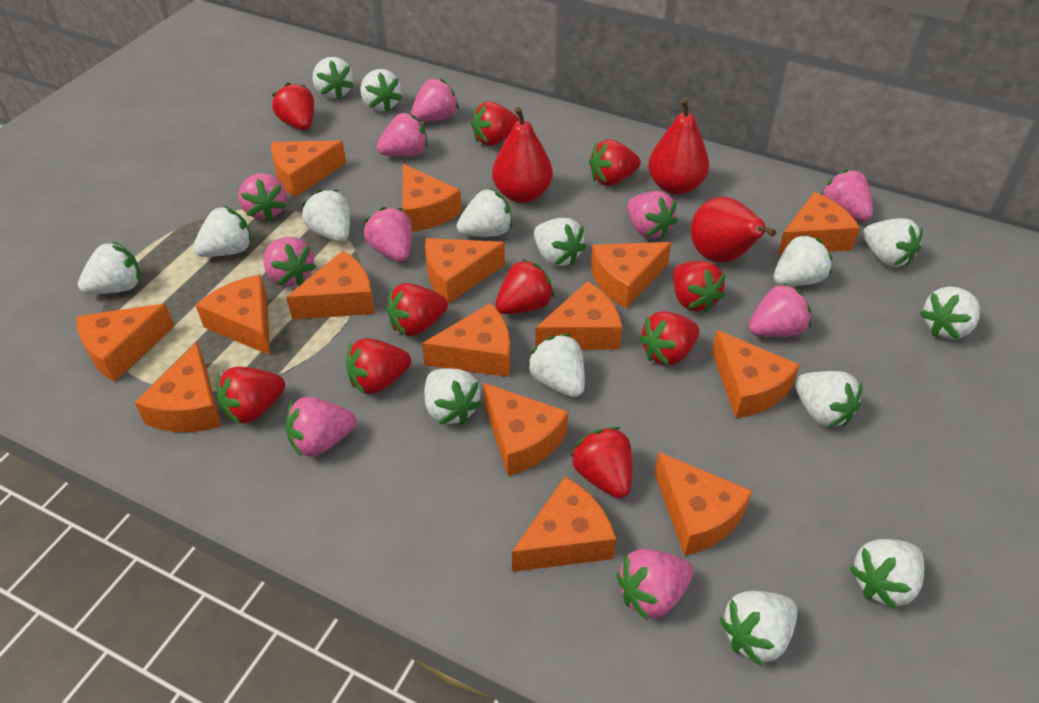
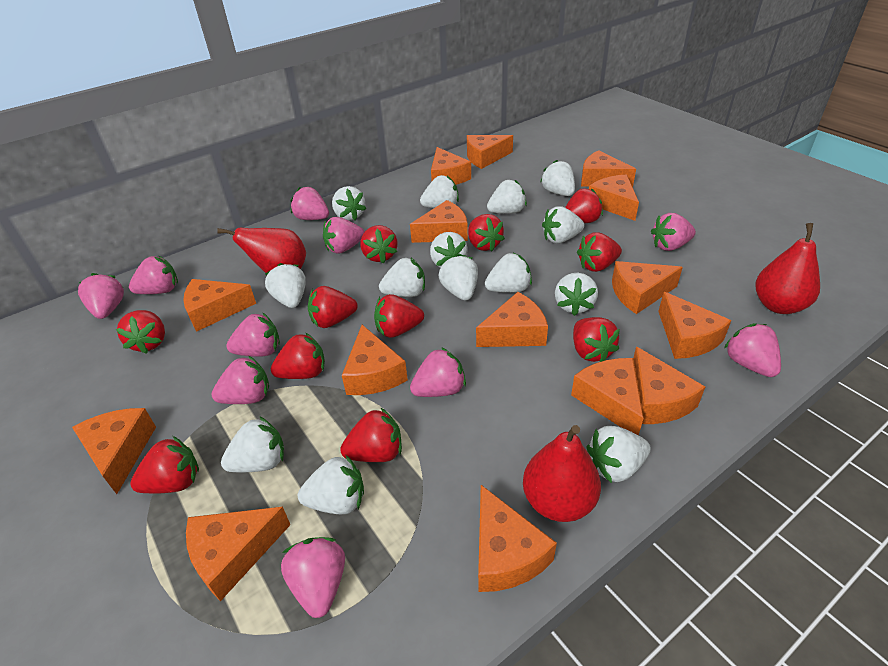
red strawberry: [217,367,285,424] [272,83,314,130] [346,338,411,395] [387,283,448,336] [471,102,520,146] [495,259,554,314] [570,427,632,498] [589,140,641,186] [639,311,699,366] [673,261,725,313] = 10 -> [116,310,165,354] [130,436,199,493] [271,332,325,379] [308,286,358,328] [340,408,402,462] [360,225,397,263] [374,294,424,338] [468,214,505,251] [565,188,603,223] [573,317,620,362] [577,232,622,272] = 11
white strawberry: [78,241,140,294] [193,206,252,257] [301,190,350,242] [313,57,354,100] [360,69,402,112] [424,368,482,425] [457,188,512,237] [527,334,585,397] [534,218,586,266] [720,591,797,666] [774,234,832,286] [795,371,862,428] [850,539,924,610] [863,218,923,267] [920,286,980,339] = 15 -> [221,416,284,472] [265,263,306,308] [298,455,364,514] [332,186,366,221] [379,258,425,297] [420,175,459,208] [430,232,468,268] [439,254,478,300] [485,253,532,293] [487,180,527,214] [540,160,575,196] [542,206,585,243] [555,273,598,316] [587,426,651,483] = 14

